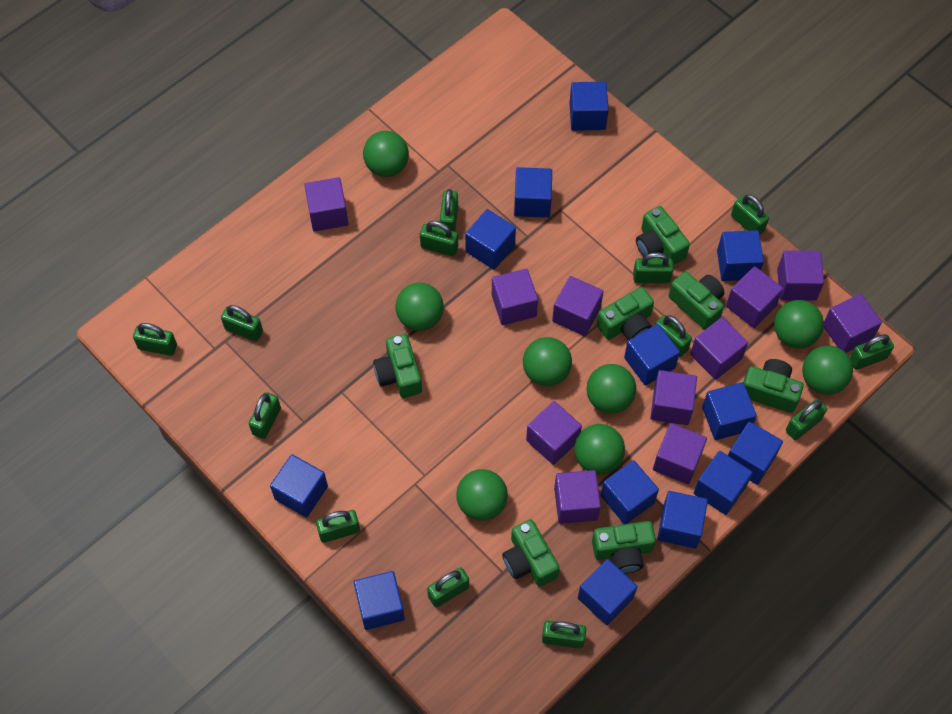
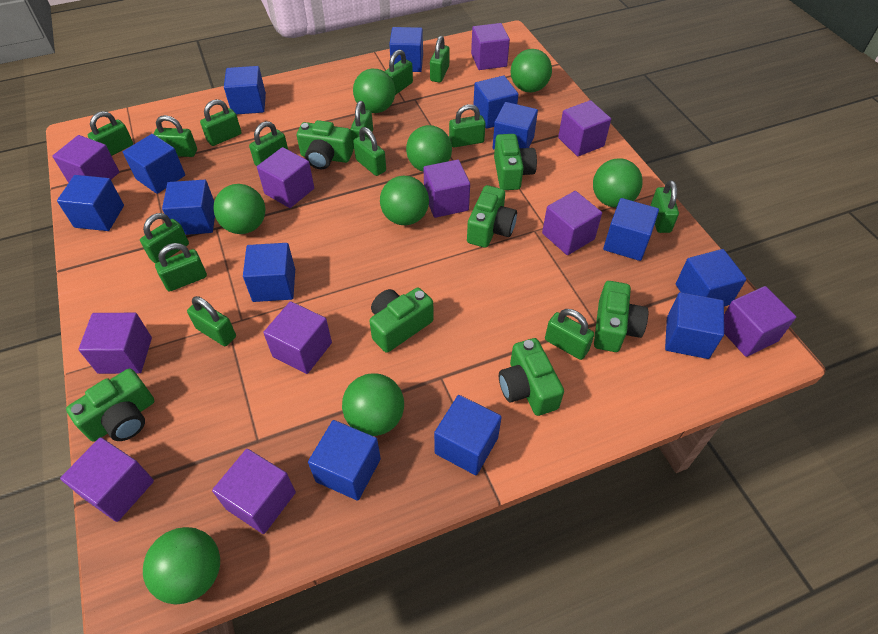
green padlock: [133,323,177,356] [221,305,263,341] [249,392,281,439] [316,510,360,543] [420,221,458,256] [427,567,469,608] [440,189,458,232] [542,621,586,648] [633,252,674,283] [655,315,692,357] [731,194,769,235] [786,399,827,440] [850,334,894,370] = 13 -> [88,111,133,156] [140,213,189,264] [154,115,197,157] [155,243,207,292] [187,296,236,346] [200,99,242,146] [249,121,288,166] [350,101,373,149] [353,127,386,176] [384,50,413,95] [430,36,450,83] [449,104,486,147] [545,309,595,360] [650,180,679,233] = 14

